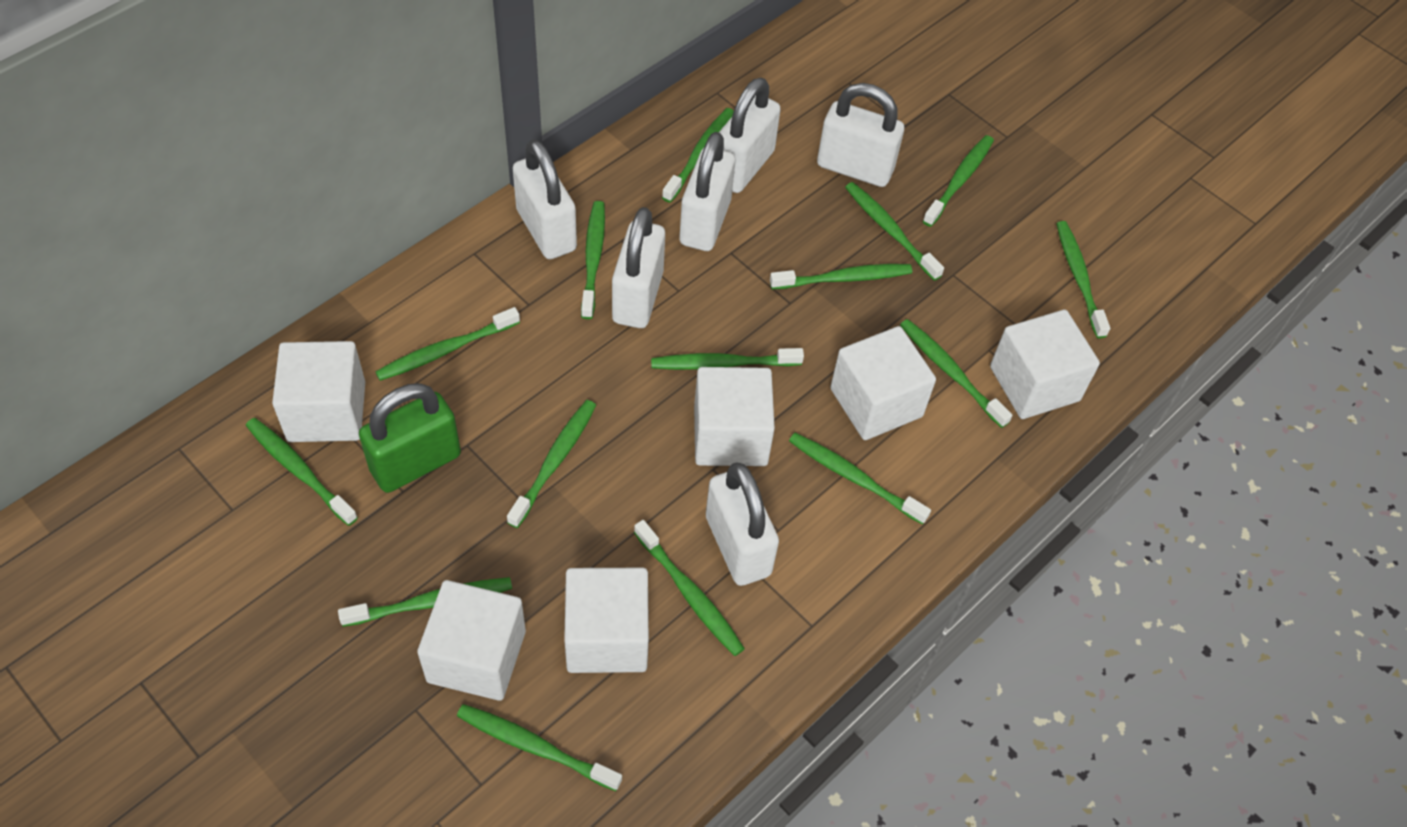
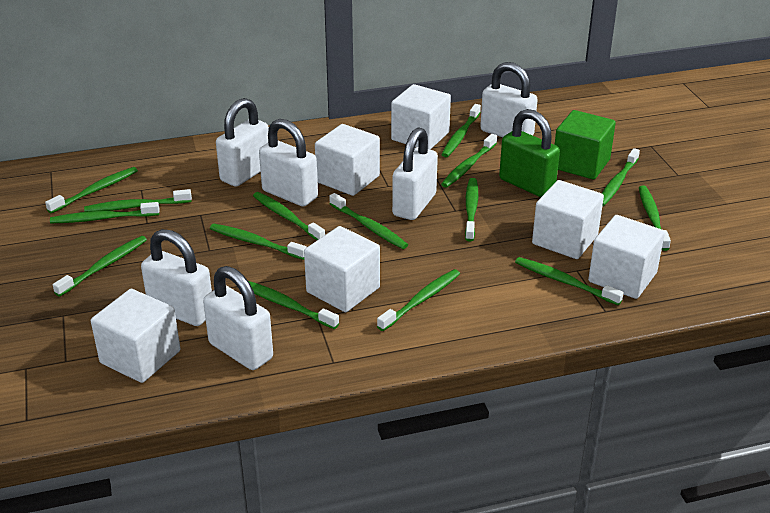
green cube: none = 0 -> [555,110,616,180] = 1

